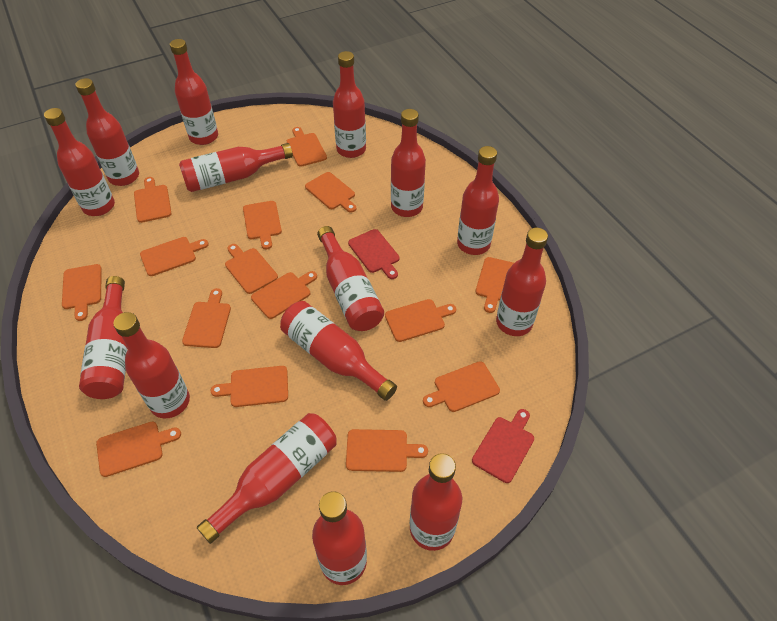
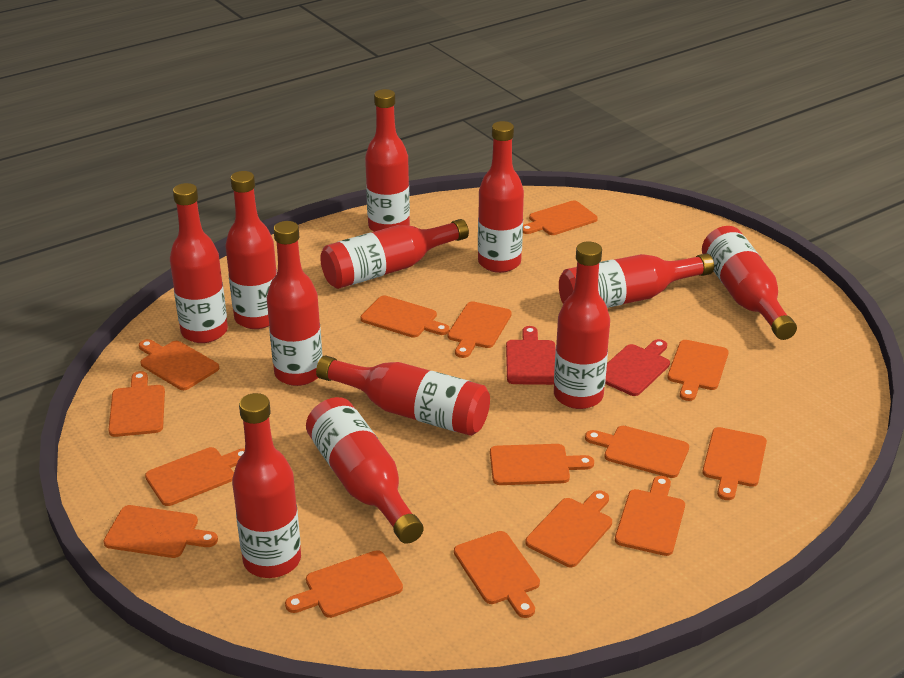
red bottle: [44,108,115,216] [75,78,139,186] [79,276,128,399] [113,312,190,418] [170,39,218,145] [179,143,293,192] [197,413,337,544] [280,301,397,401] [312,491,367,585] [317,226,384,331] [333,51,366,158] [391,109,426,217] [410,453,462,551] [457,146,499,255] [496,228,548,336] = 15 -> [170,183,228,343] [225,171,277,329] [232,393,301,578] [267,221,323,386] [306,397,424,544] [316,355,490,436] [320,219,469,289] [365,89,410,232] [478,121,524,273] [554,241,610,409] [559,253,714,308] [702,226,797,340] = 12

